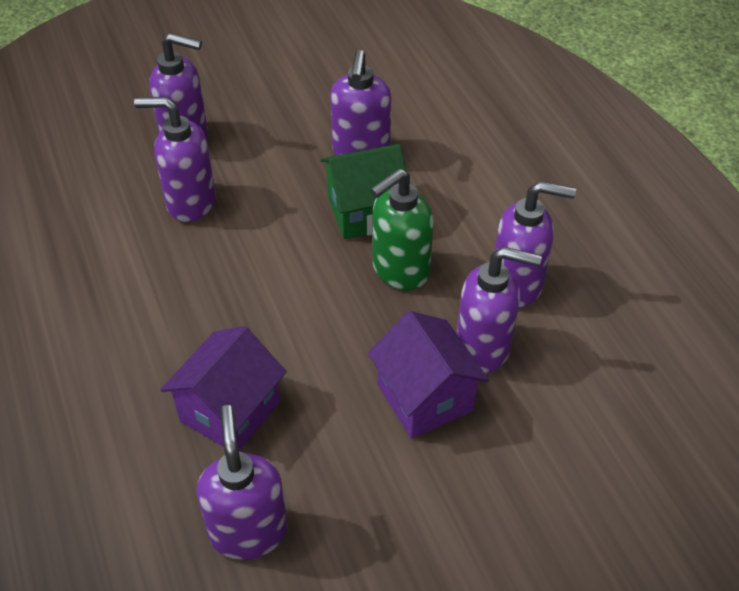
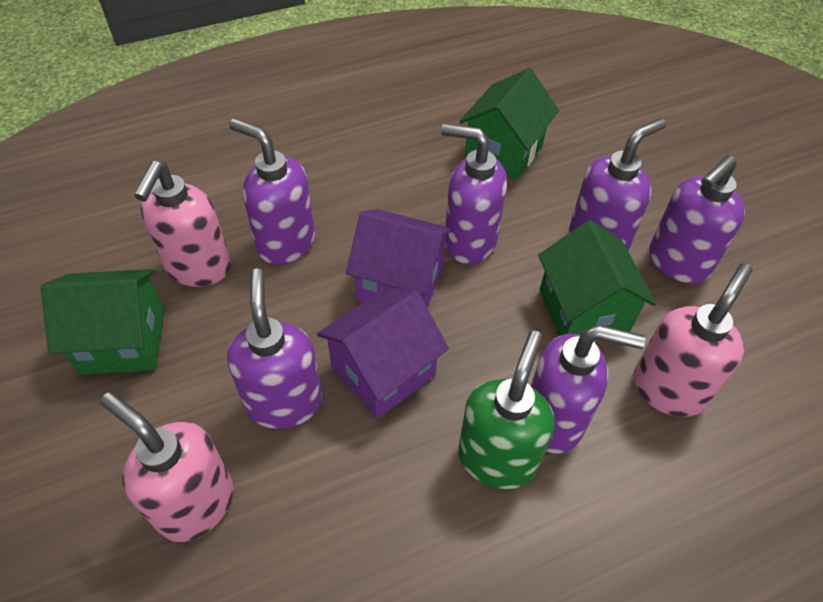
green house: [320,144,406,239] = 1 -> [41,269,165,375] [459,68,559,180] [538,220,656,340] = 3
pink soap dispenser: none = 0 -> [100,392,233,542] [134,161,231,287] [633,263,752,417] = 3

